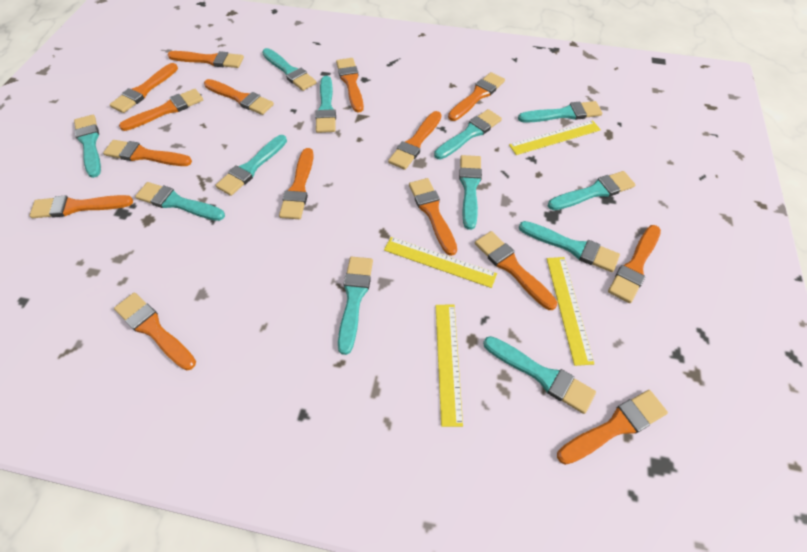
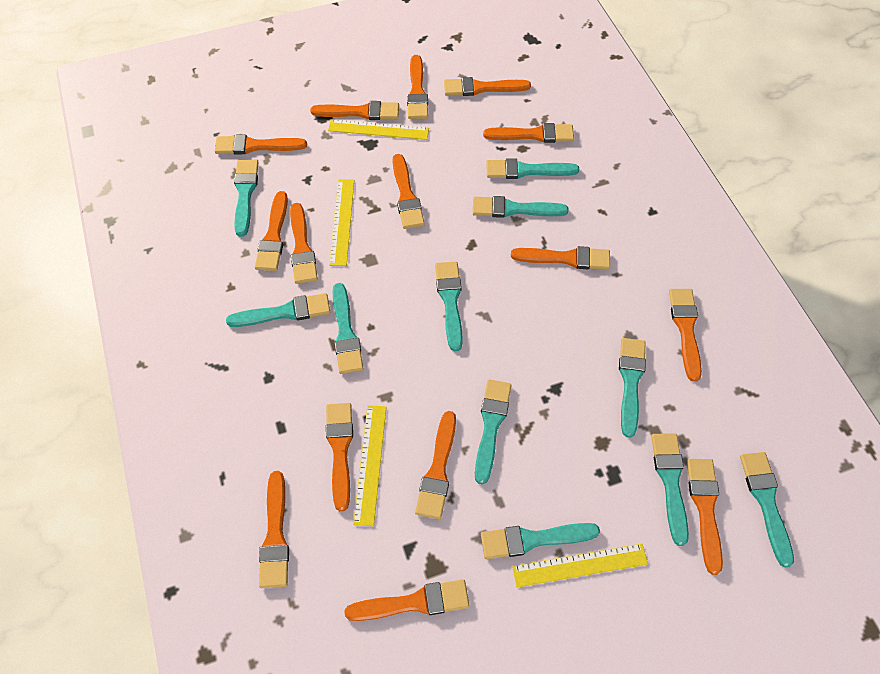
turquoise brush: [74,115,101,178] [135,182,225,221] [216,135,287,196] [262,48,317,91] [315,76,336,133] [338,257,373,355] [434,109,502,160] [459,155,482,230] [483,336,596,414] [518,101,602,123] [519,221,620,272] [548,171,635,210] = 12 -> [226,293,330,327] [234,159,259,237] [332,283,363,374] [435,261,463,351] [473,196,569,218] [475,379,512,485] [481,523,600,559] [486,158,579,179] [619,338,646,438] [651,433,689,546] [740,452,794,568] = 11

